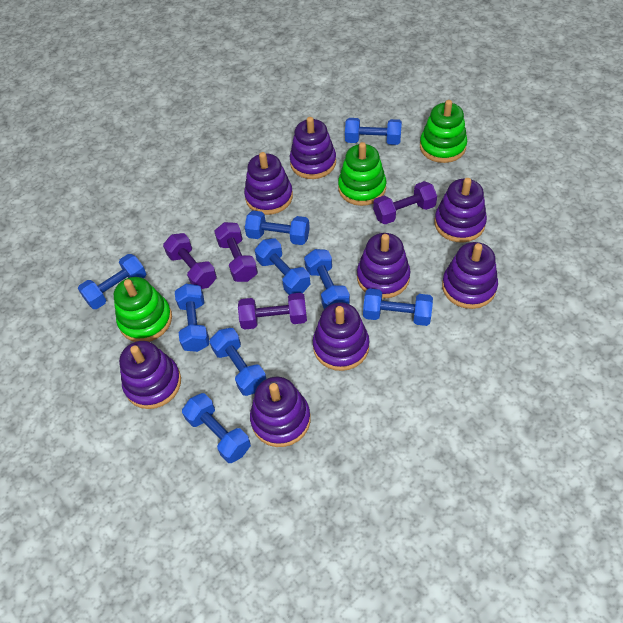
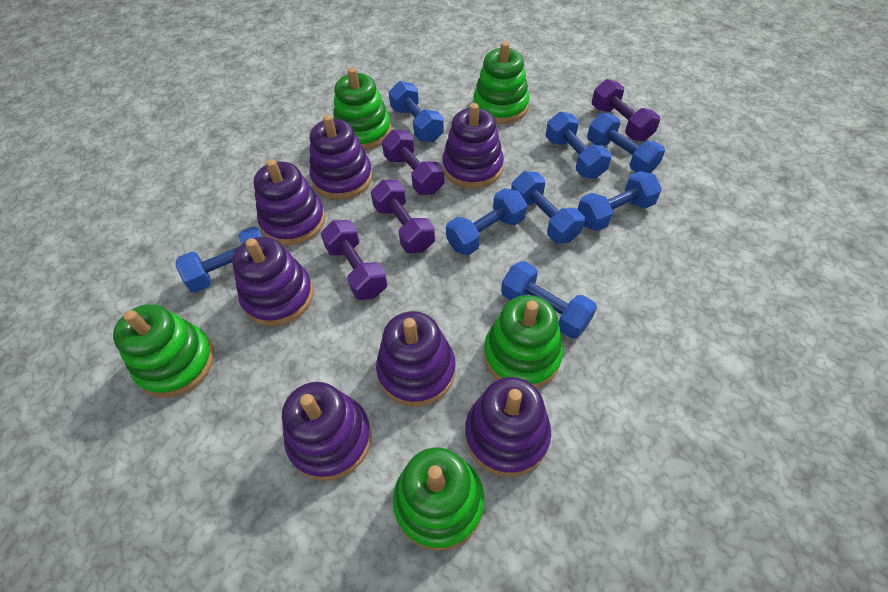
blue dumbbell: [78,254,146,309] [175,284,210,352] [182,393,251,463] [210,328,267,396] [245,211,310,245] [255,238,310,295] [304,249,350,309] [345,118,402,145] [363,288,433,326] = 9 -> [176,227,262,293] [389,81,444,142] [446,188,527,255] [501,261,597,339] [511,171,585,244] [546,112,611,179] [577,171,662,231] [587,113,665,173] = 8
green stacking toy: [114,277,172,342] [338,142,386,206] [420,100,467,163] = 3 -> [113,304,214,398] [333,67,391,150] [393,447,484,551] [473,42,529,124] [484,295,563,388] = 5
purple stacking toy: [119,341,181,409] [244,152,293,215] [250,377,310,447] [290,117,336,179] [313,302,369,371] [357,233,410,299] [435,178,487,243] [442,242,498,309] = 8 -> [232,237,314,326] [253,159,325,245] [282,382,372,481] [309,115,373,200] [376,311,456,406] [442,103,504,189] [465,377,551,477] = 7

